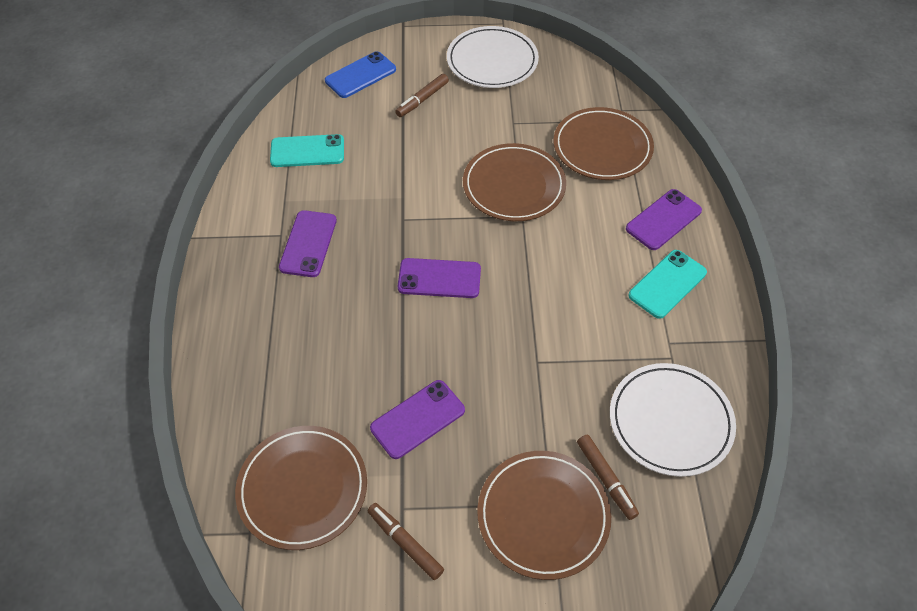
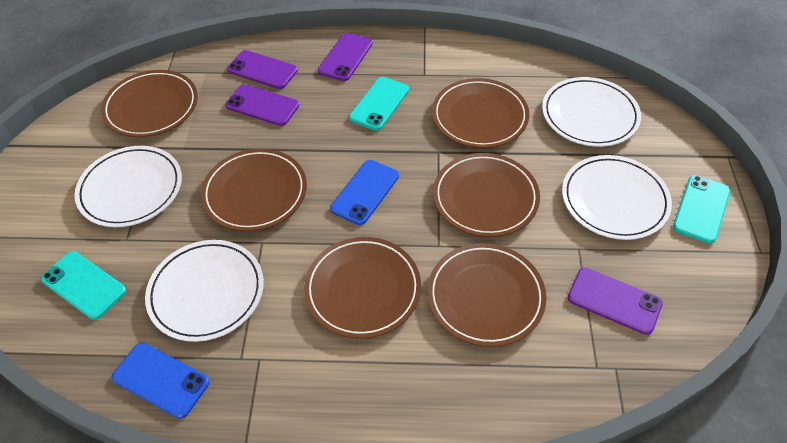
blue phone: [325,51,396,98] = 1 -> [111,342,209,419] [330,160,399,225] = 2
brown marker: [368,503,444,580] [395,74,449,117] [577,435,639,520] = 3 -> none = 0
brown plate: [235,426,367,550] [463,143,566,221] [477,451,611,580] [553,107,654,180] = 4 -> [101,70,198,137] [201,149,307,231] [304,237,421,339] [427,243,546,347] [432,78,529,148] [433,153,540,237] = 6
turquoise phone: [270,134,344,167] [629,250,707,319] = 2 -> [41,251,126,320] [349,77,409,131] [673,175,730,244] = 3
white plate: [447,26,539,88] [610,363,736,477] = 2 -> [75,146,182,227] [145,240,264,342] [542,77,641,147] [562,155,672,240] = 4

